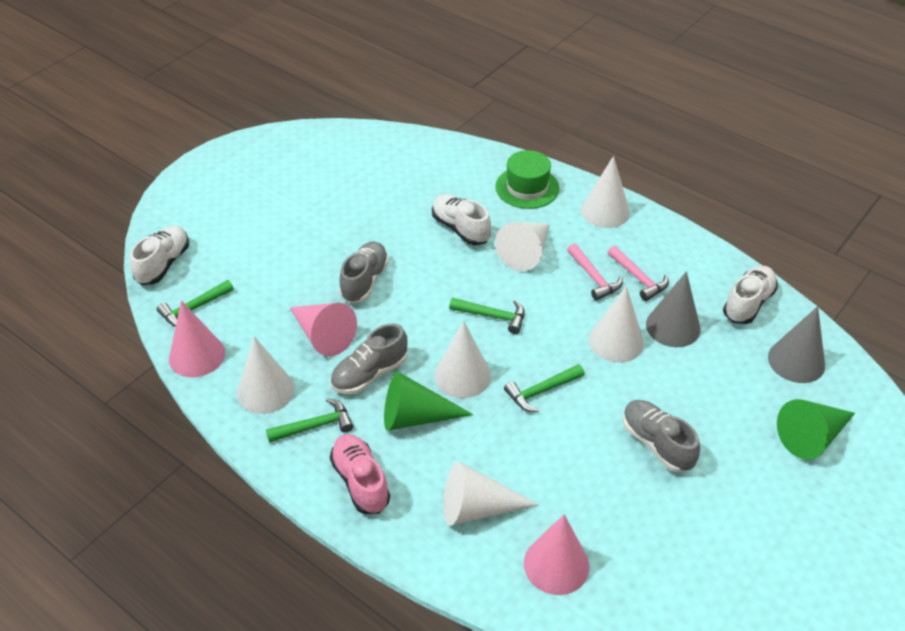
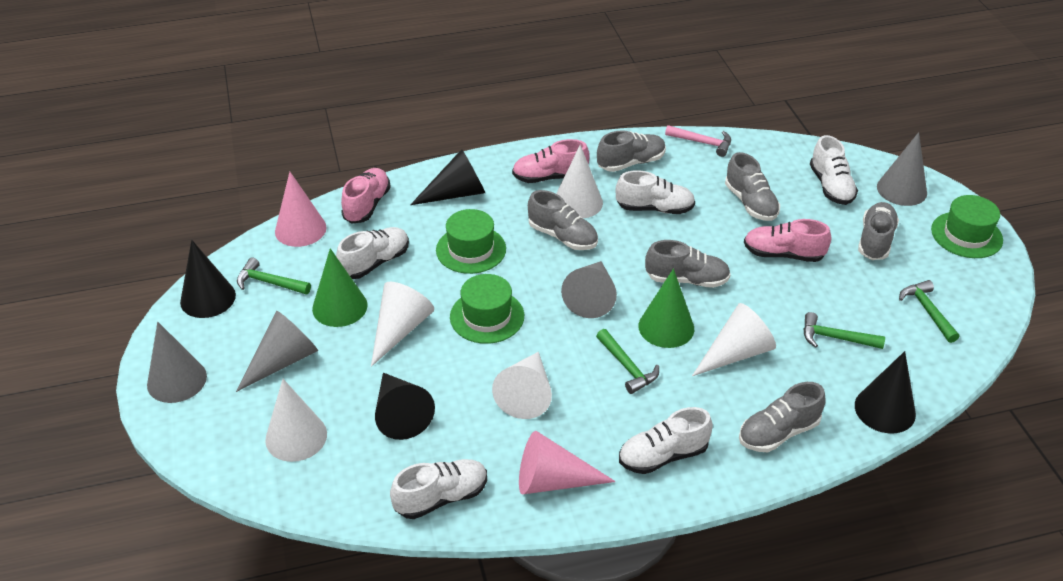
black cone: none = 0 -> [180,240,236,318] [375,373,435,440] [410,149,485,205] [855,351,916,434] = 4
green hat: [495,150,559,209] = 1 -> [436,209,506,274] [450,274,524,344] [931,195,1003,258] = 3
grey cone: [646,271,700,347] [768,306,825,383] = 2 -> [147,322,207,403] [236,311,318,392] [561,261,617,318] [877,132,927,206] = 4
grey shoe: [330,323,407,394] [339,241,389,303] [623,400,700,472] = 3 -> [528,190,598,250] [597,130,666,172] [645,240,731,288] [725,152,780,221] [739,382,825,452] [858,202,899,260] = 6
pink cone: [169,301,225,377] [290,303,357,357] [524,514,589,595] = 3 -> [275,172,327,247] [519,431,616,494] = 2
pink hammer: [567,243,623,301] [608,246,669,301] = 2 -> [665,125,731,157] = 1
pink shoe: [330,434,390,514] = 1 -> [341,168,391,224] [512,139,590,183] [744,219,831,262] = 3
white cone: [237,336,295,414] [435,321,491,398] [443,461,539,526] [495,222,550,272] [581,156,630,228] [589,286,644,363] = 6 -> [265,379,327,462] [371,282,434,367] [492,352,552,419] [556,145,603,219] [692,303,776,376] = 5
white shoe: [130,225,189,285] [432,194,491,245] [723,265,778,324] = 3 -> [336,227,409,279] [390,459,487,519] [616,170,695,214] [619,407,713,474] [810,135,858,205] = 5

